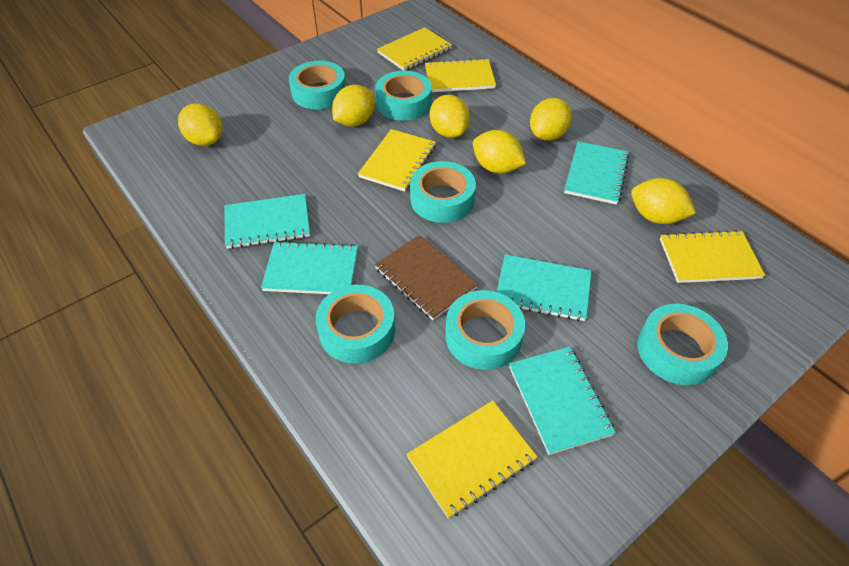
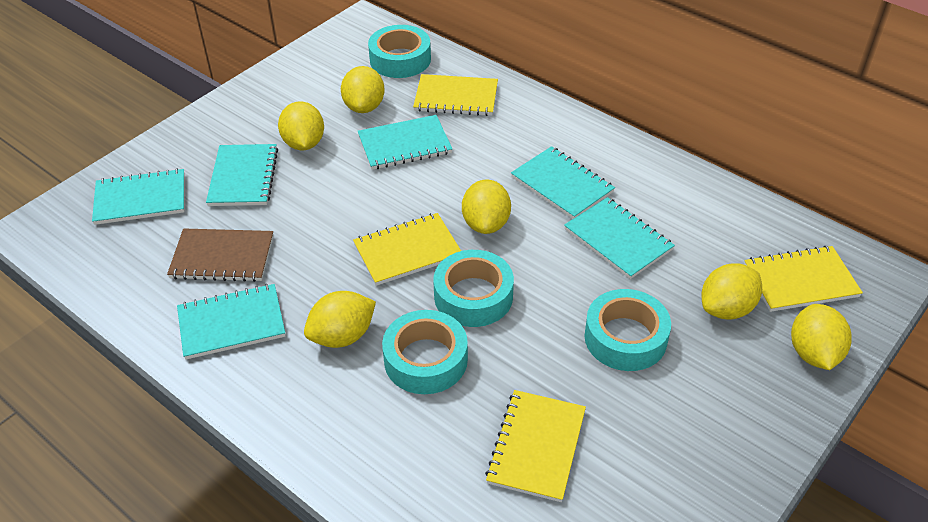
turquoise notebook: [225,194,310,249] [261,241,358,294] [497,254,592,321] [509,347,616,455] [564,141,629,205] = 5 -> [92,168,185,225] [177,284,285,360] [206,144,278,206] [358,115,452,170] [511,146,615,219] [564,197,675,279] = 6
turquoise tape: [289,61,346,109] [316,285,395,363] [375,71,432,121] [410,161,476,223] [445,290,525,370] [637,304,728,385] = 6 -> [368,25,431,78] [382,310,468,394] [433,250,514,327] [584,289,671,371] = 4
yellow notebook: [358,129,436,192] [377,27,452,71] [406,401,538,519] [425,58,496,92] [660,230,765,283] = 5 -> [353,213,461,286] [413,74,498,116] [485,390,586,502] [744,245,863,312] = 4

